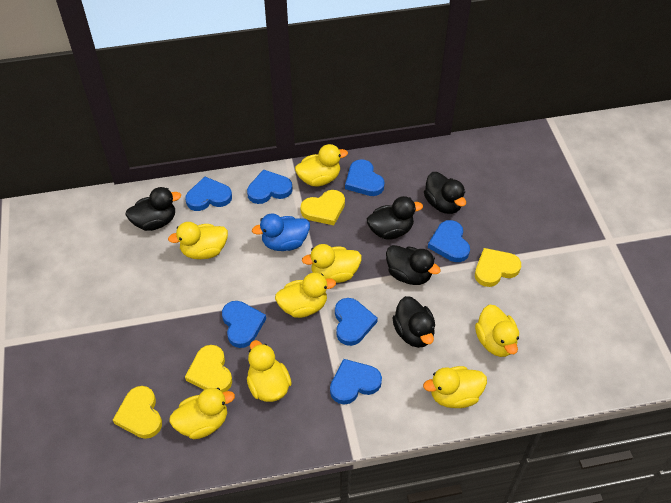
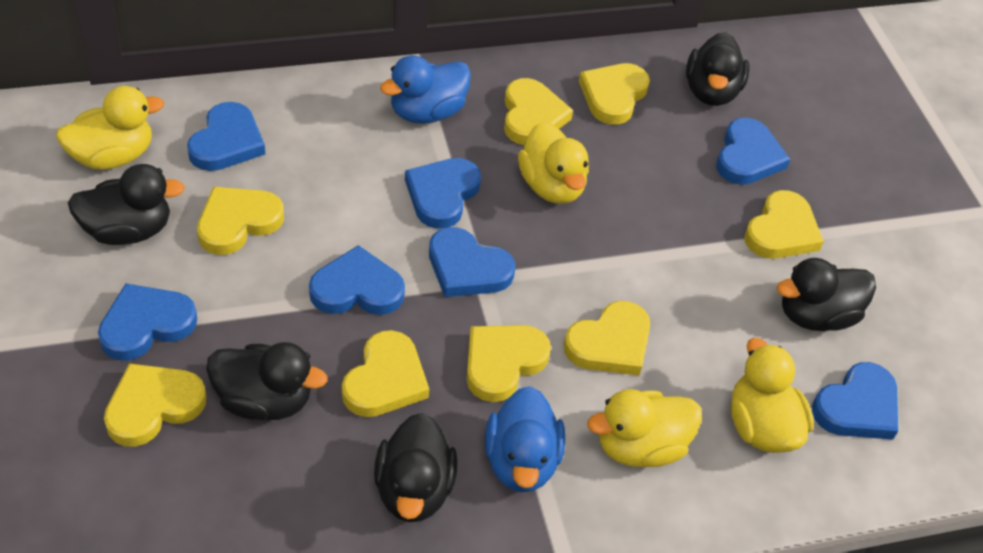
blue duck: [252,214,310,251] = 1 -> [380,55,471,124] [485,386,565,492] = 2
yellow duck: [168,222,228,259] [169,388,235,439] [247,340,292,402] [275,273,336,318] [295,144,348,186] [302,244,362,283] [423,366,487,408] [475,305,519,357] = 8 -> [56,86,164,170] [518,121,589,204] [587,389,702,467] [731,338,814,453] = 4
yellow heart: [113,386,162,439] [185,345,232,393] [300,190,345,225] [475,248,521,287] = 4 -> [104,363,206,447] [197,187,284,255] [342,330,429,417] [466,325,551,402] [504,78,573,145] [563,301,650,376] [579,63,650,125] [744,190,824,259] = 8

